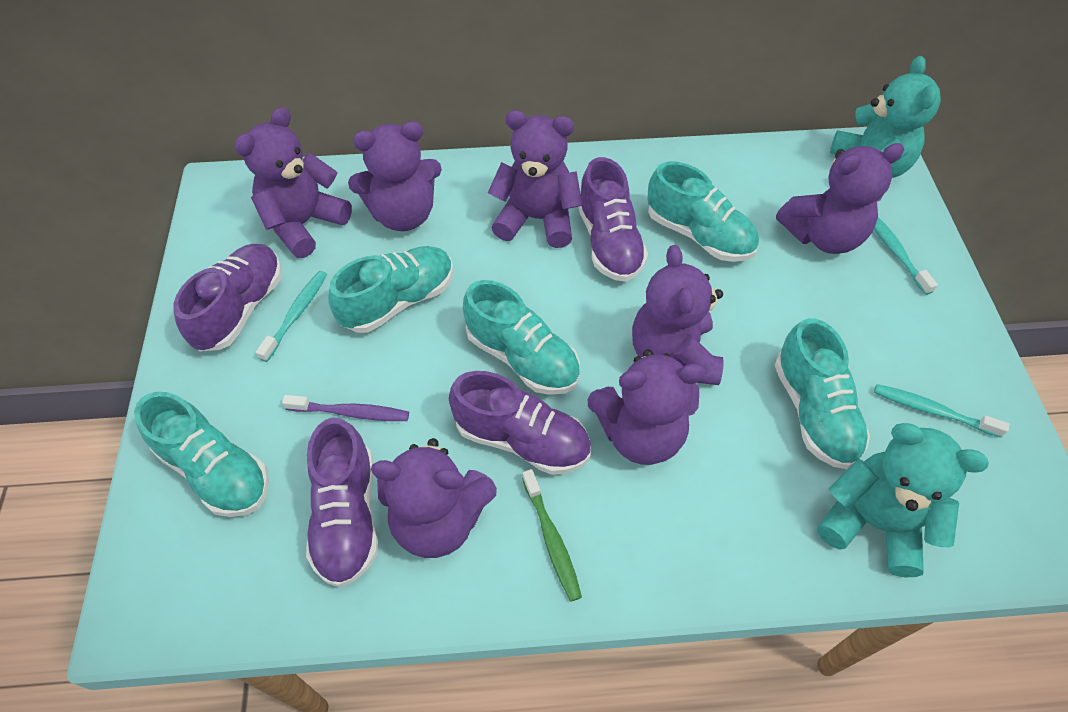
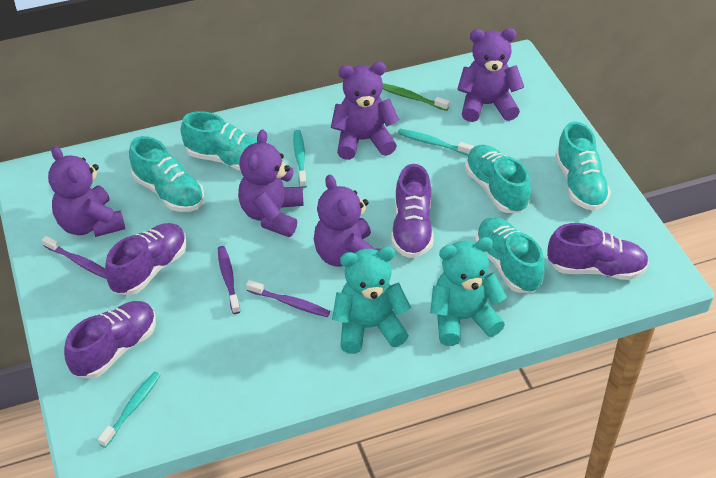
purple teddy bear: [234,107,352,258] [348,121,442,231] [371,438,497,558] [488,110,582,248] [588,349,706,465] [632,245,724,385] [776,143,904,254] = 7 -> [48,146,125,237] [238,130,304,237] [314,175,381,267] [331,62,399,160] [457,28,524,122] = 5
purple toothbrush: [282,395,409,421] = 1 -> [42,236,106,279] [218,246,240,314] [246,280,330,317] = 3

